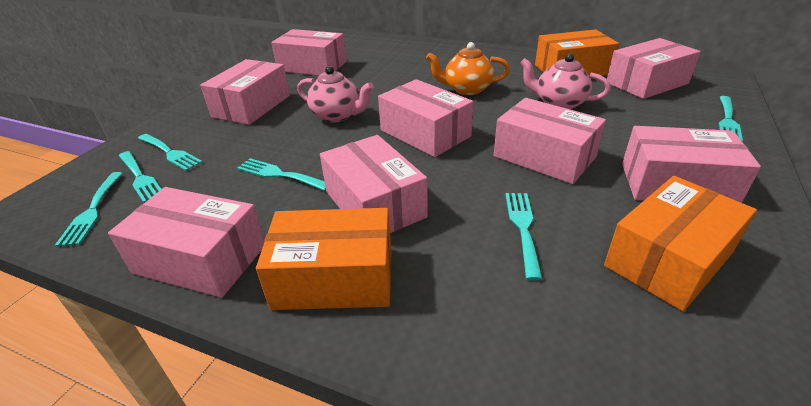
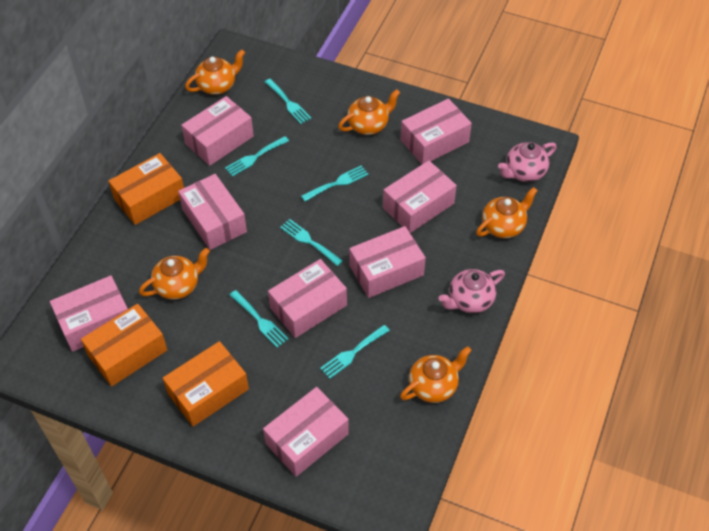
orange teapot: [426,42,510,95] = 1 -> [139,248,210,299] [185,49,245,95] [338,89,400,135] [400,346,472,403] [476,187,538,238] = 5

